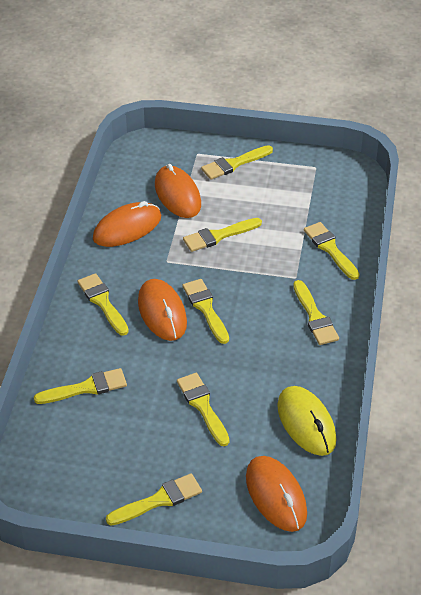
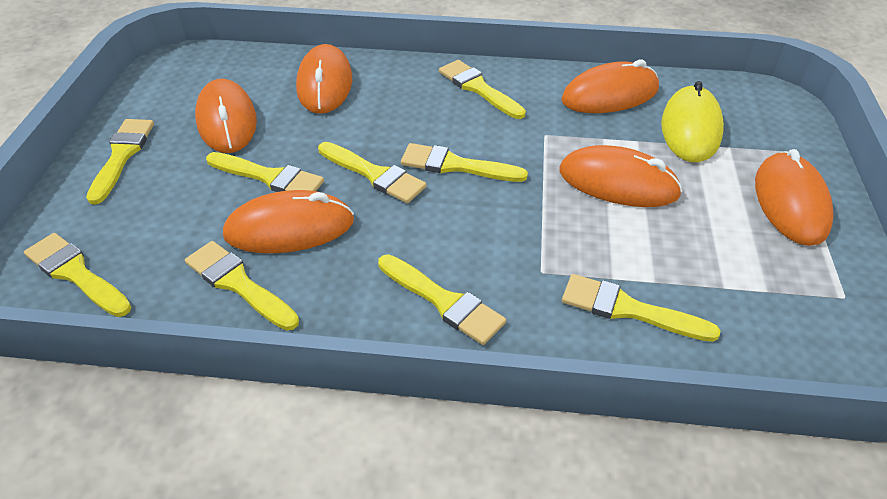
orange mouse: [93,201,161,247] [138,279,187,341] [155,164,201,218] [246,456,307,532] = 4 -> [195,79,257,153] [223,190,354,253] [296,44,352,114] [559,145,682,207] [561,59,659,113] [755,149,834,246] = 6

